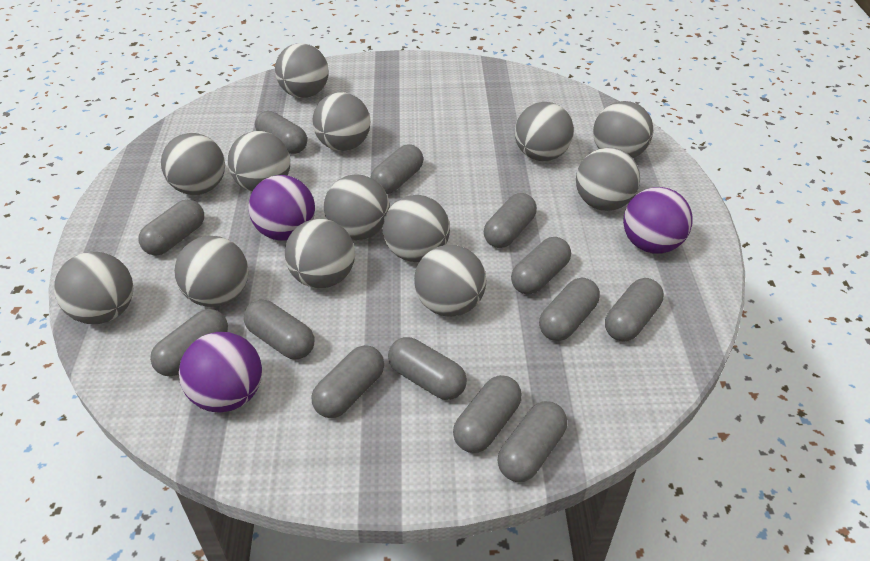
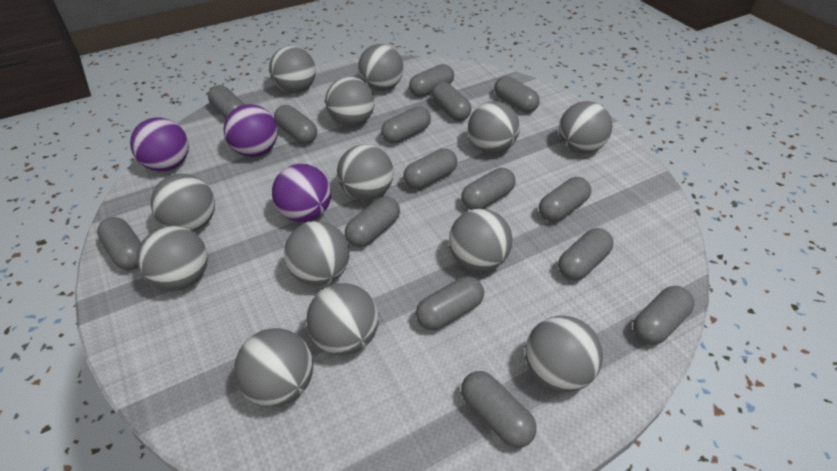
grey capsule: [138,200,204,255] [150,309,228,376] [244,300,314,359] [255,111,307,154] [312,345,384,418] [371,144,423,194] [388,337,467,400] [453,375,522,453] [484,193,537,248] [498,401,567,482] [511,237,571,295] [539,278,600,341] [605,278,664,342] = 13 -> [97,217,141,270] [208,85,245,118] [274,105,317,144] [345,197,400,247] [381,106,431,144] [403,148,457,189] [409,64,454,97] [416,276,484,330] [432,82,471,121] [461,168,515,210] [461,371,537,448] [494,76,540,113] [539,177,591,222] [558,228,613,281] [633,286,694,345] = 15

